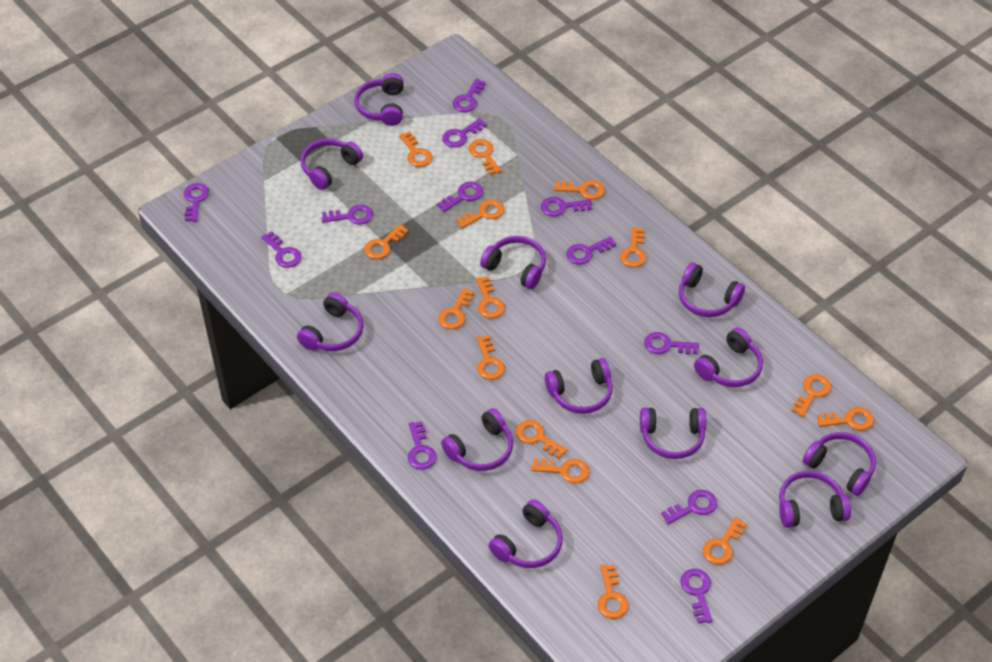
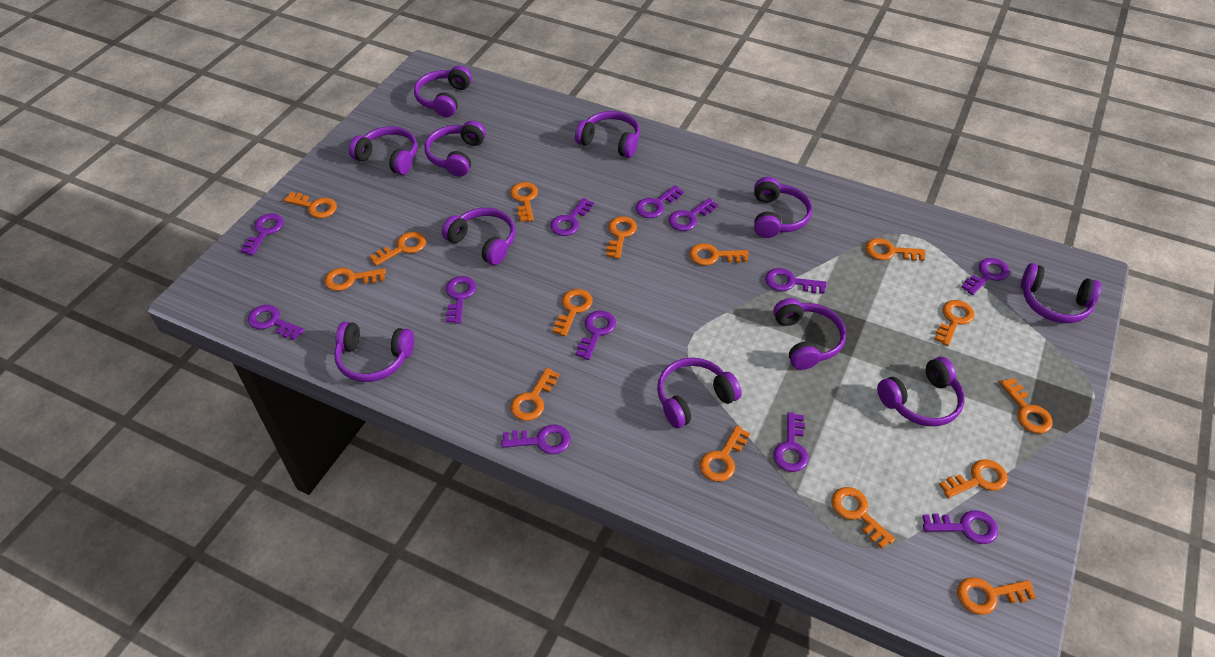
purple headphones: [297,292,363,351] [300,138,363,190] [354,73,404,126] [441,408,513,471] [480,236,546,289] [489,499,563,568] [545,358,613,414] [640,408,706,459] [679,262,745,317] [694,327,763,387] [779,471,851,528] [803,432,876,496] = 12 -> [334,322,414,382] [349,126,417,175] [414,66,472,117] [424,121,486,177] [442,208,515,265] [575,111,640,158] [657,357,742,428] [754,177,812,238] [773,298,846,370] [877,357,964,426] [1021,263,1102,323] = 11

